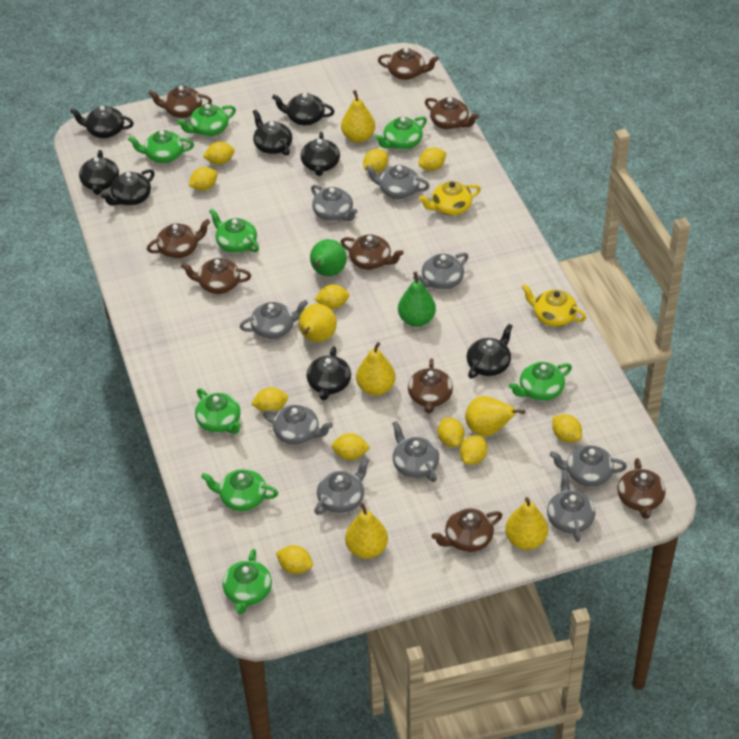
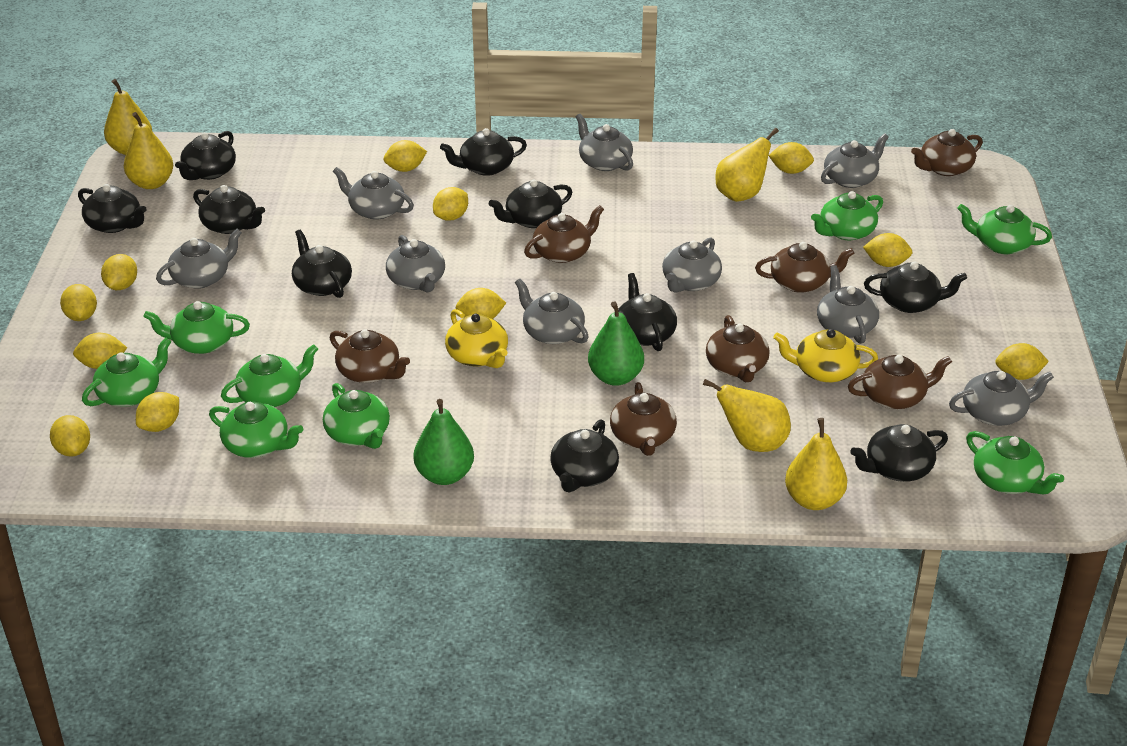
black teapot: [70,106,134,138] [79,150,119,195] [101,169,154,206] [253,110,292,156] [272,93,335,125] [301,132,340,176] [306,346,351,401] [466,324,513,379] = 8 -> [78,184,147,233] [175,131,236,180] [193,185,265,234] [292,230,352,298] [440,128,527,176] [489,179,572,228] [550,419,619,492] [618,273,677,351] [850,424,948,482] [864,262,967,313] = 10
brown teapot: [147,219,210,259] [148,86,212,118] [181,258,251,294] [341,235,404,270] [378,48,439,80] [408,358,453,414] [425,97,479,130] [432,508,502,552] [618,458,666,519] = 9 -> [330,329,410,383] [524,205,604,263] [610,382,677,456] [706,315,770,382] [755,242,854,293] [848,355,952,409] [911,129,983,176] = 7
yellow pear: [299,304,337,342] [341,90,375,143] [345,503,388,559] [356,342,396,396] [465,396,525,437] [505,497,548,550] = 6 -> [104,79,152,155] [124,112,173,189] [703,379,791,452] [715,128,779,202] [785,418,847,510] = 5

